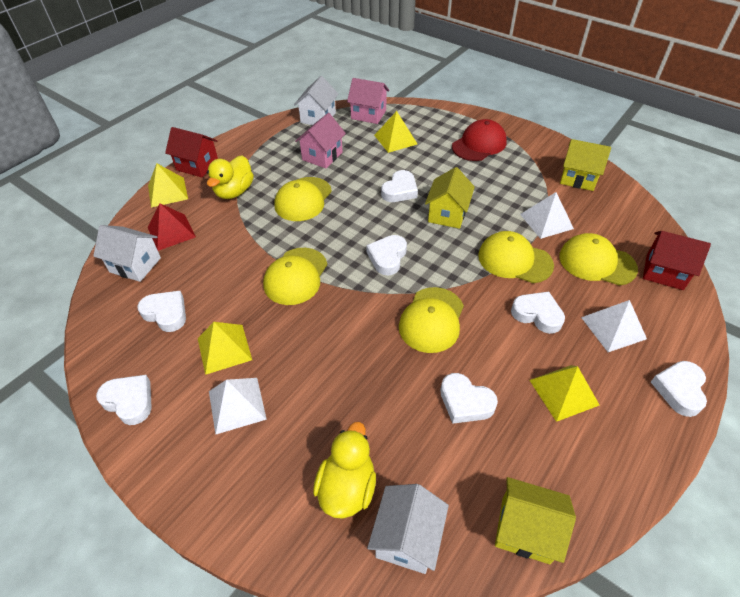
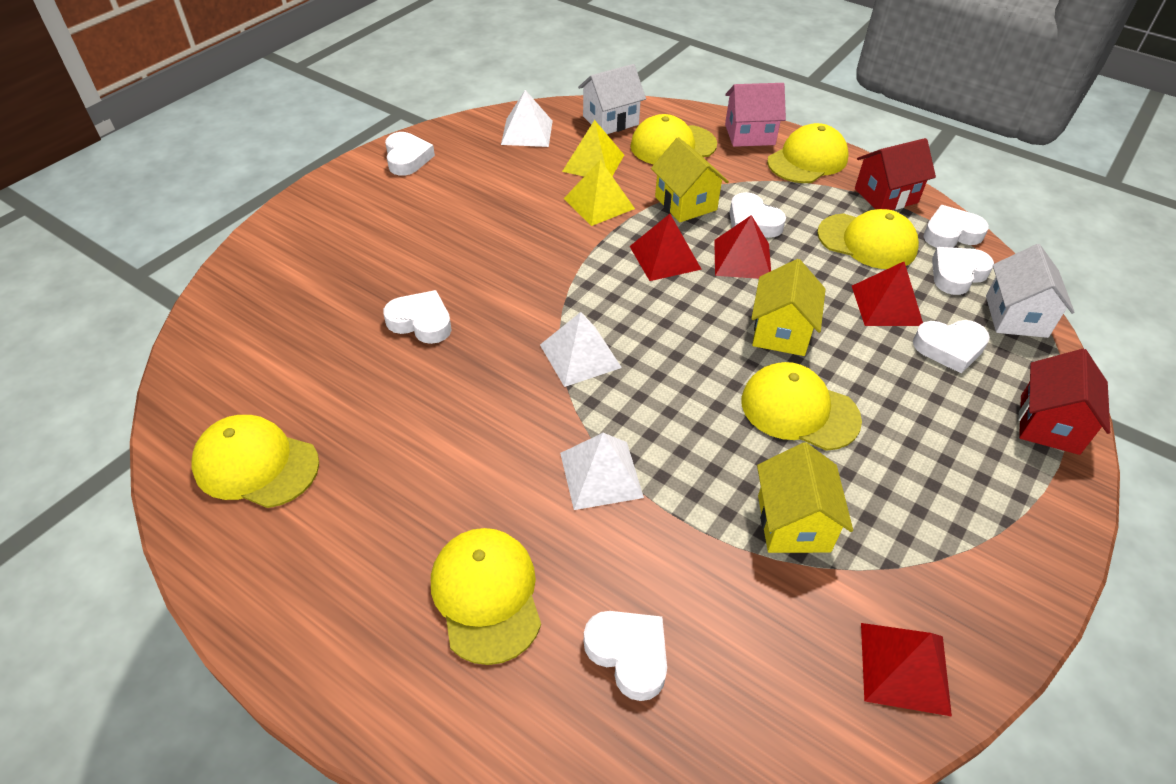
pink house: [295,113,346,168] [347,78,389,124] = 2 -> [725,83,786,147] = 1
red cap: [452,119,507,161] = 1 -> none = 0
red pyramid: [148,203,196,251] = 1 -> [629,214,702,281] [714,215,771,279] [852,262,923,326] [861,623,952,717] = 4
white house: [93,225,161,282] [294,76,338,125] [367,484,449,574] = 3 -> [578,64,646,134] [986,244,1075,338] = 2
yellow cap: [263,248,327,305] [274,177,332,221] [399,287,464,353] [478,231,554,283] [559,233,638,286] = 5 -> [192,415,319,508] [431,528,541,665] [630,114,717,164] [741,362,862,451] [767,123,848,183] [817,209,919,269] = 6
yellow duck: [207,155,254,199] [313,422,376,519] = 2 -> none = 0
yellow pyramid: [148,163,188,208] [198,322,252,375] [374,111,417,153] [529,365,599,422] = 4 -> [562,120,624,176] [564,160,635,226] = 2

